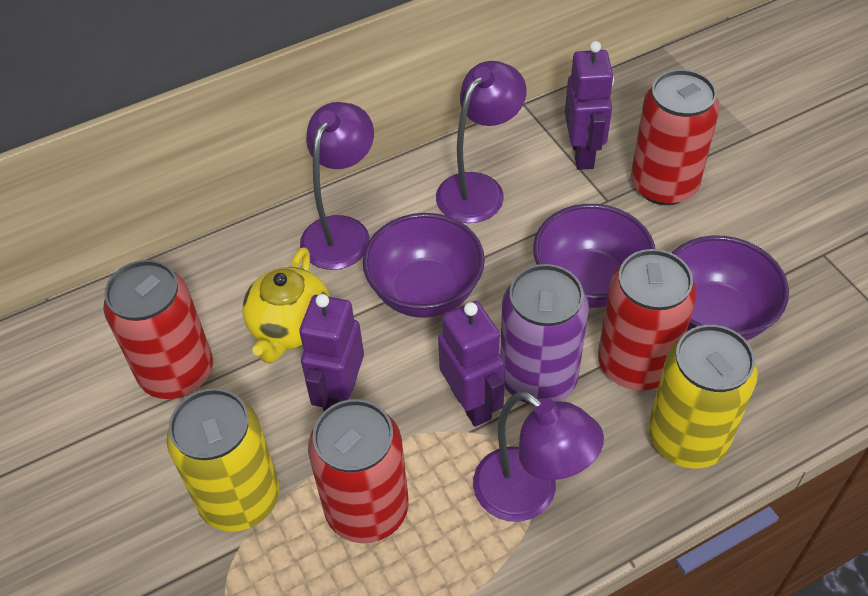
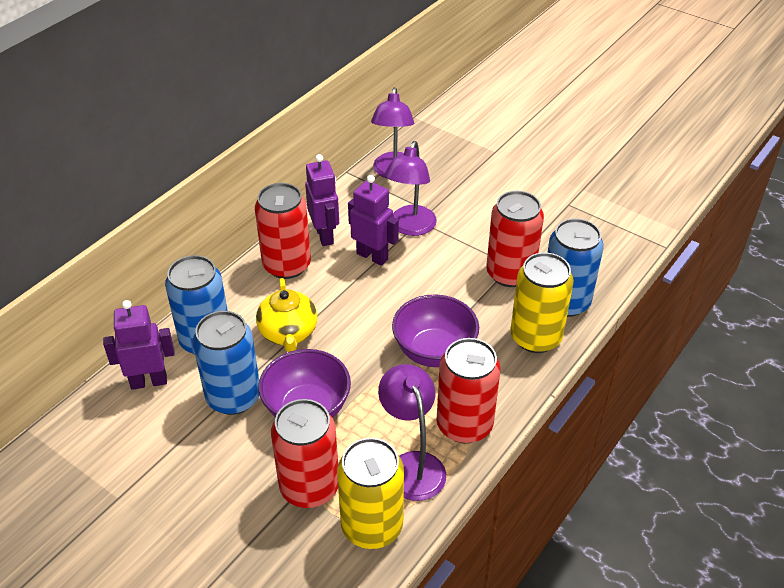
blue can: none = 0 -> [165,255,228,355] [193,311,260,415] [547,218,604,317] = 3
purple bowl: [363,213,485,318] [533,204,655,308] [672,235,789,340] = 3 -> [259,349,351,418] [392,294,479,367] = 2
purple can: [500,264,589,404] = 1 -> none = 0

